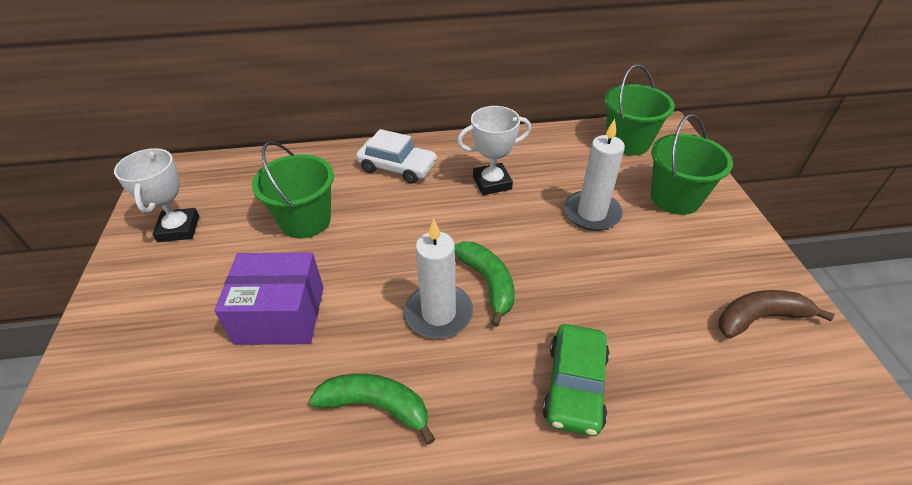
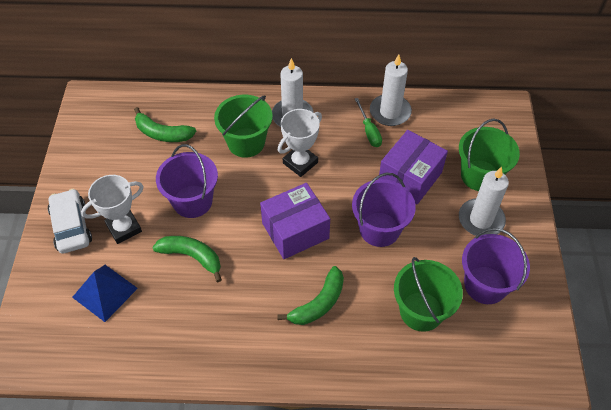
blue pyramid: none = 0 -> [72,265,138,322] = 1
brown banana: [718,290,834,339] = 1 -> none = 0
green banana: [309,374,435,445] [455,241,515,327] = 2 -> [134,107,196,142] [152,236,222,282] [277,266,344,325] = 3
green car: [542,324,609,436] = 1 -> none = 0
green screwdriver: none = 0 -> [355,98,382,147] = 1
purple box: [214,252,324,345] = 1 -> [260,183,330,259] [378,130,448,204] = 2
purple bucket: none = 0 -> [156,144,218,218] [352,173,416,247] [462,228,530,304] = 3
white candle: [404,219,473,339] [564,119,625,231] = 2 -> [272,58,314,127] [370,54,412,126] [459,167,509,236] = 3

